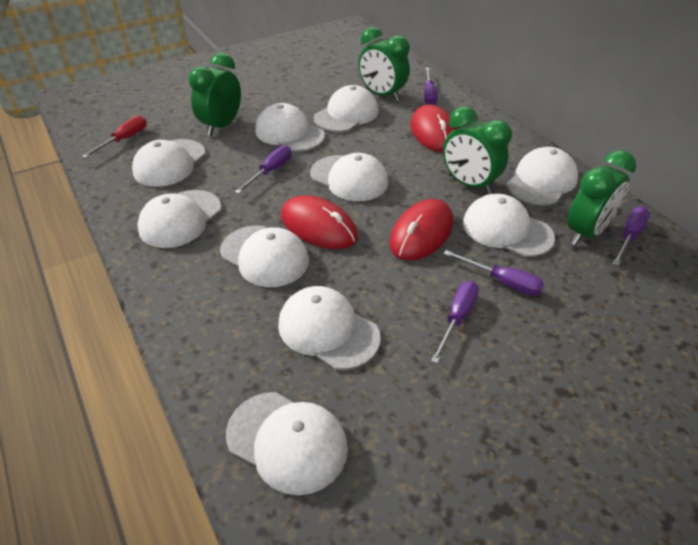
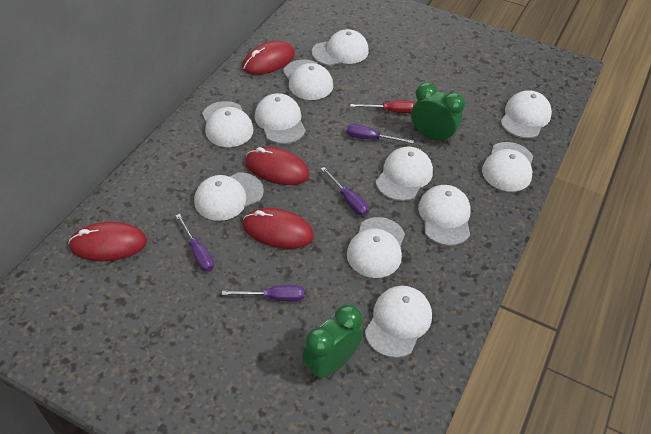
green clock: [189,53,241,136] [358,27,410,102] [443,106,512,194] [567,150,636,246] = 4 -> [302,304,363,380] [411,82,465,144] = 2
purple screwdriver: [235,145,291,194] [424,68,438,105] [431,281,479,363] [444,250,544,296] [612,207,650,266] = 5 -> [176,214,214,272] [222,285,304,302] [321,167,369,216] [347,124,414,144] = 4
red mouse: [281,195,358,249] [389,199,453,261] [410,104,457,152] = 3 -> [68,222,147,261] [242,41,295,75] [243,208,314,249] [245,147,310,185] = 4
white cap: [132,139,205,187] [137,190,221,248] [220,225,309,287] [226,392,348,495] [255,103,325,152] [278,286,380,370] [310,153,388,201] [314,85,379,132] [463,194,555,257] [507,147,578,206] = 10 -> [194,172,264,221] [202,101,254,147] [255,93,306,144] [283,60,333,100] [312,29,369,66] [347,217,405,278] [365,286,432,358] [376,146,433,201] [418,185,471,246] [482,142,533,192] [500,90,552,138] = 11

